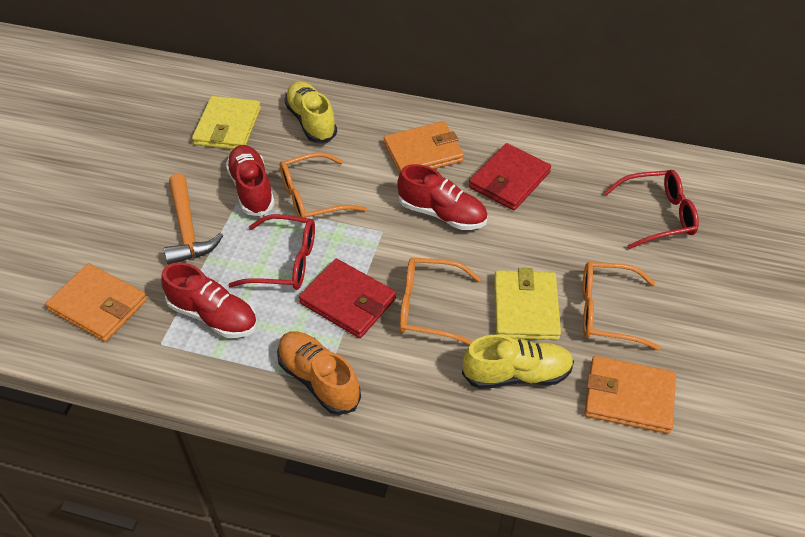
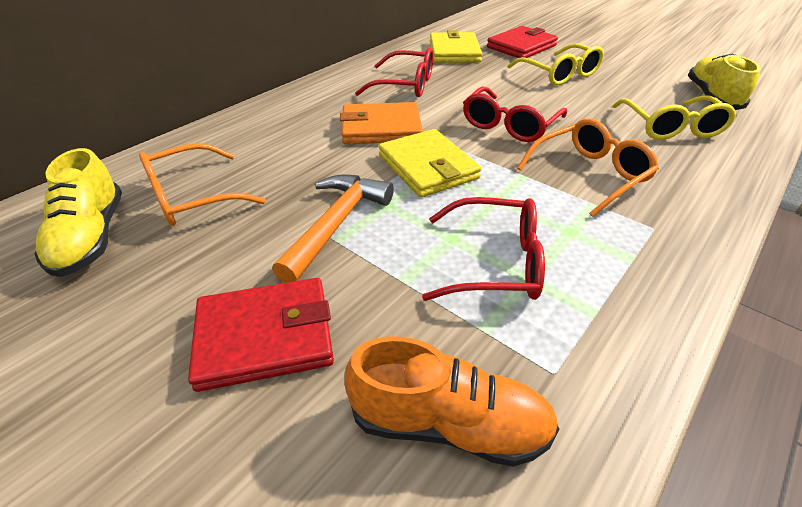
orange glasses: [279,152,367,223] [399,258,481,345] [582,262,661,351] = 3 -> [139,143,266,226] [517,119,659,217] = 2
orange wallet: [46,263,147,342] [384,121,464,174] [584,356,676,434] = 3 -> [340,102,423,144] = 1
red glasses: [228,214,315,290] [604,170,699,249] = 2 -> [355,47,433,97] [422,197,545,301] [463,86,567,142] = 3
red shoe: [161,262,257,338] [226,145,275,216] [397,164,487,230] = 3 -> none = 0
yellow glasses: none = 0 -> [508,44,604,86] [613,96,737,140] = 2

